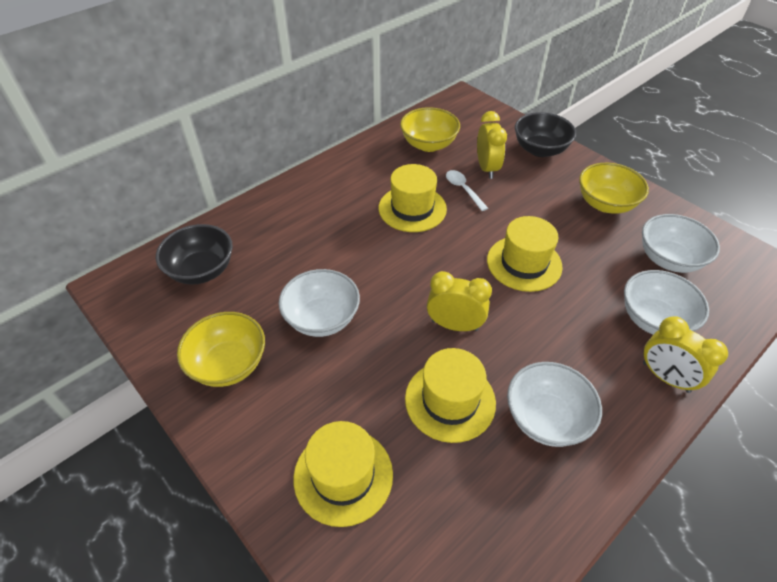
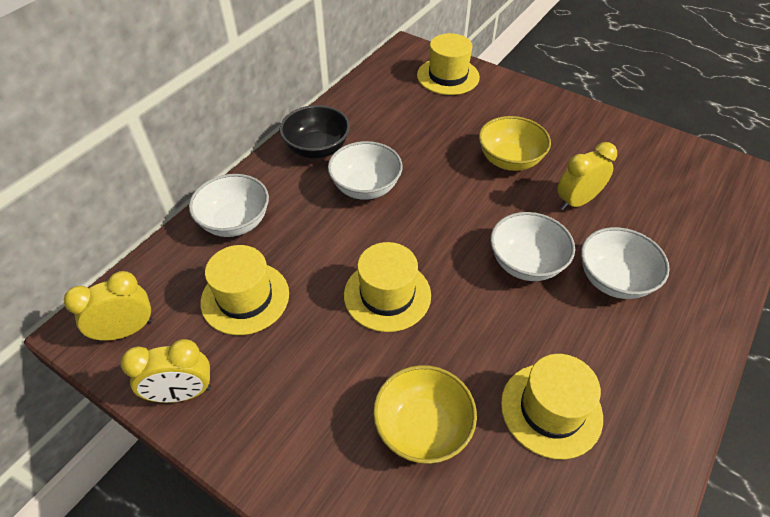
black bowl: [156,224,233,285] [515,112,576,157] = 2 -> [280,105,350,158] = 1
white spoon: [446,170,488,211] = 1 -> none = 0
yellow bowl: [177,312,265,387] [400,107,460,152] [579,163,649,214] = 3 -> [373,365,477,464] [479,116,551,171] = 2

